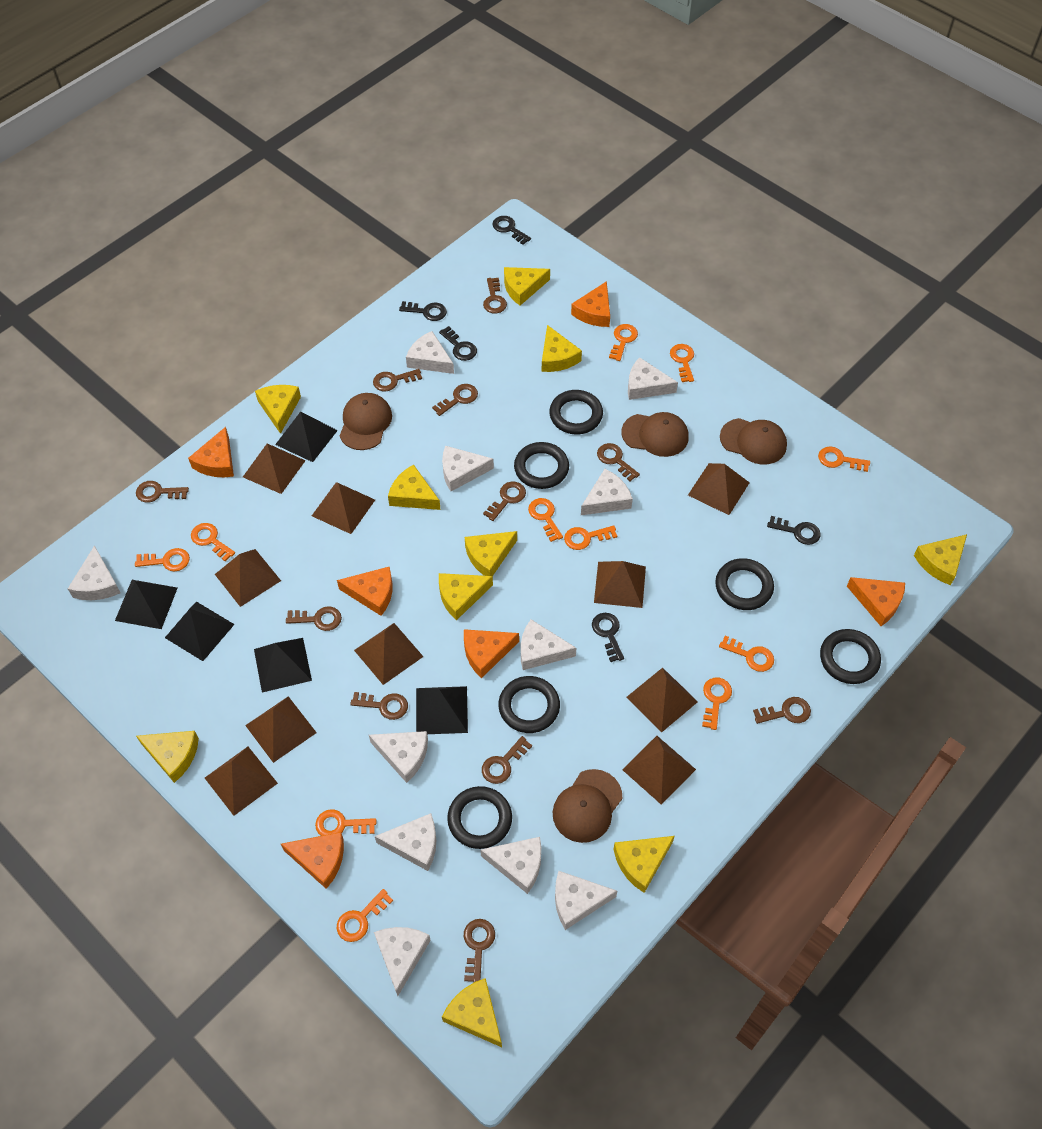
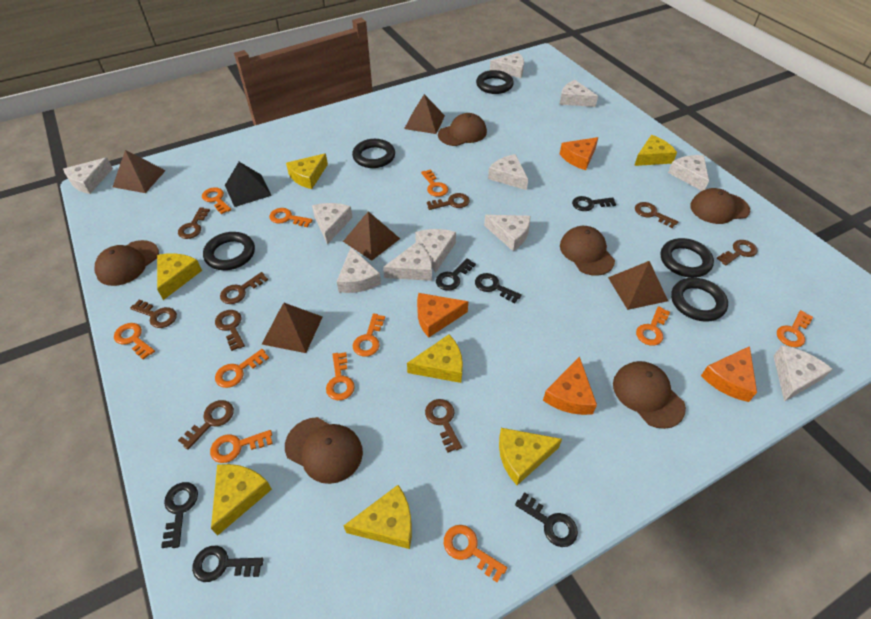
black key: [399,301,447,321] [439,326,477,361] [493,216,531,245] [592,613,624,662] [767,516,821,545] = 5 -> [161,482,198,548] [192,546,264,582] [436,258,476,291] [475,273,522,303] [515,492,578,547] [572,196,616,211] = 6
black pyramid: [115,580,177,629] [165,602,235,661] [254,638,312,693] [275,412,338,462] [416,686,468,734] = 5 -> [225,162,272,207] = 1
black ring: [447,786,512,849] [498,676,560,733] [514,442,569,489] [549,390,603,434] [715,558,774,610] [820,629,881,684] = 6 -> [203,232,255,270] [352,139,395,168] [476,70,514,94] [661,238,714,278] [671,278,728,322] = 5
brown cap: [340,393,392,450] [553,769,622,843] [621,412,689,457] [720,418,787,464] = 4 -> [95,240,159,286] [285,417,363,484] [438,113,487,146] [560,226,615,276] [613,361,686,429] [690,188,750,224] = 6
brown key: [136,481,189,503] [286,606,342,631] [350,692,408,720] [373,369,422,391] [432,384,478,416] [464,919,495,982] [482,736,532,784] [483,278,507,314] [483,481,526,521] [597,443,640,481] [753,697,811,724] = 11 -> [130,300,177,328] [178,207,210,239] [178,400,234,450] [215,310,245,351] [220,272,268,304] [425,399,462,453] [427,193,470,210] [635,202,678,228] [717,240,758,265] = 9
brown pyramid: [205,747,278,816] [215,549,281,607] [243,443,306,494] [245,696,317,763] [312,482,375,534] [354,623,423,685] [594,561,646,608] [622,736,696,805] [626,668,698,733] [688,463,750,515] = 10 -> [113,150,166,193] [262,303,322,353] [343,211,400,261] [404,94,445,134] [608,261,668,310] = 5
orange cheese: [188,427,234,477] [281,832,344,889] [337,566,393,616] [464,629,519,678] [571,281,610,327] [847,577,905,626] = 6 -> [417,293,468,338] [543,357,597,415] [560,137,599,170] [701,346,757,402] = 4
yellow cheese: [136,731,199,783] [255,385,301,434] [388,464,440,510] [439,573,493,620] [442,978,502,1047] [465,531,517,576] [504,267,550,305] [542,325,582,372] [614,836,675,893] [914,534,967,585] = 10 -> [157,253,202,300] [211,464,272,536] [286,153,328,189] [344,485,412,549] [407,335,463,383] [499,428,562,485] [634,135,677,166] = 7

